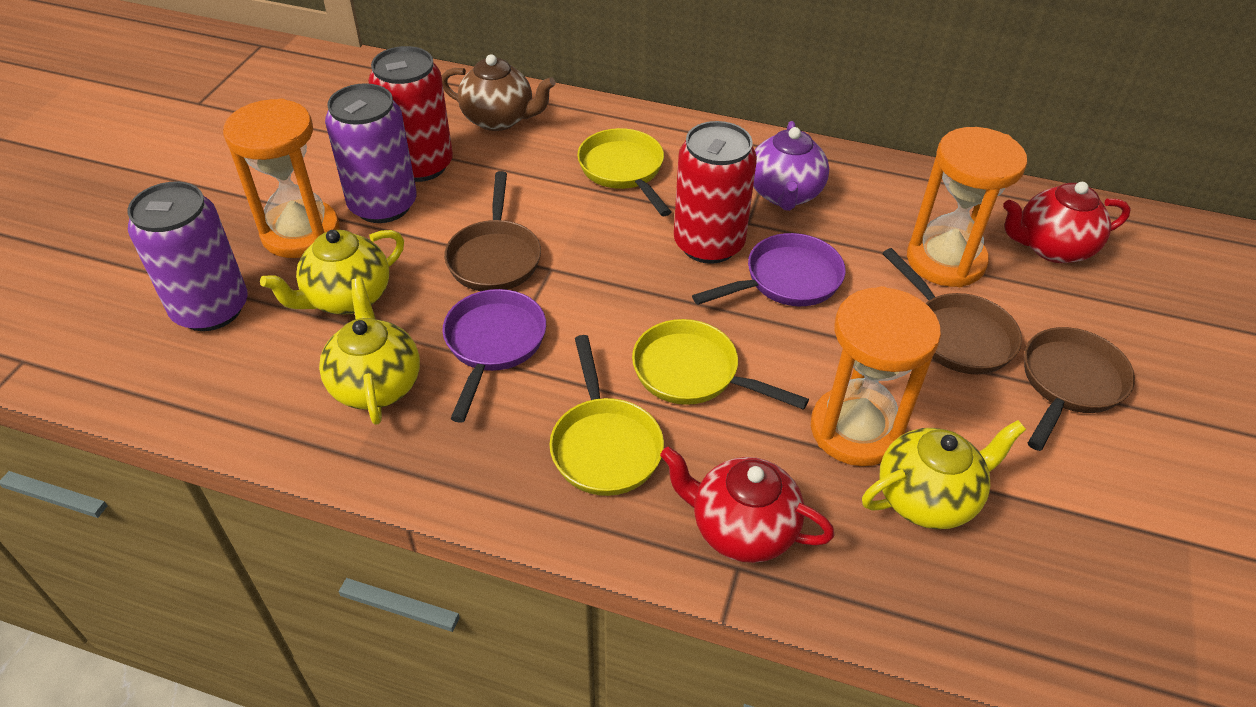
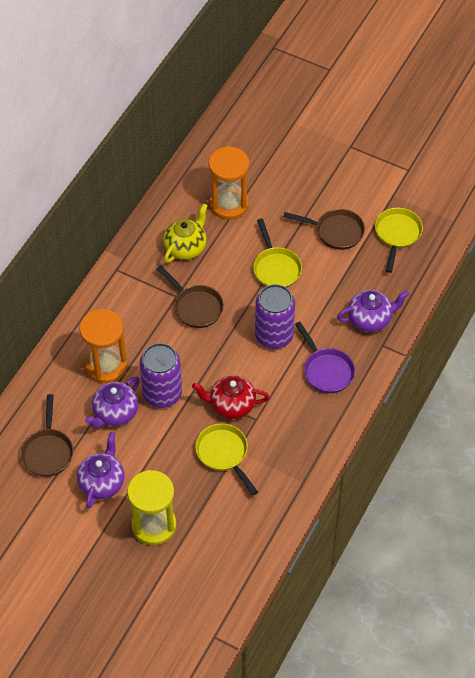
brown teapot: [442,54,556,131] = 1 -> none = 0
orange hourglass: [223,99,340,258] [811,286,941,466] [907,127,1027,287] = 3 -> [80,309,127,383] [209,146,249,220] = 2
purple pan: [442,289,546,423] [692,233,846,306] = 2 -> [295,321,355,393] = 1
purple teapot: [753,121,829,211] = 1 -> [77,432,124,508] [85,376,140,428] [337,290,409,332] = 3
red can: [368,46,453,182] [674,121,757,264] = 2 -> none = 0
red teapot: [660,447,834,563] [1003,182,1131,263] = 2 -> [192,375,269,419] = 1
yellow hourglass: none = 0 -> [127,470,176,545] = 1
yellow teapot: [260,230,404,315] [319,278,420,425] [862,420,1026,529] = 3 -> [163,203,208,263] = 1

